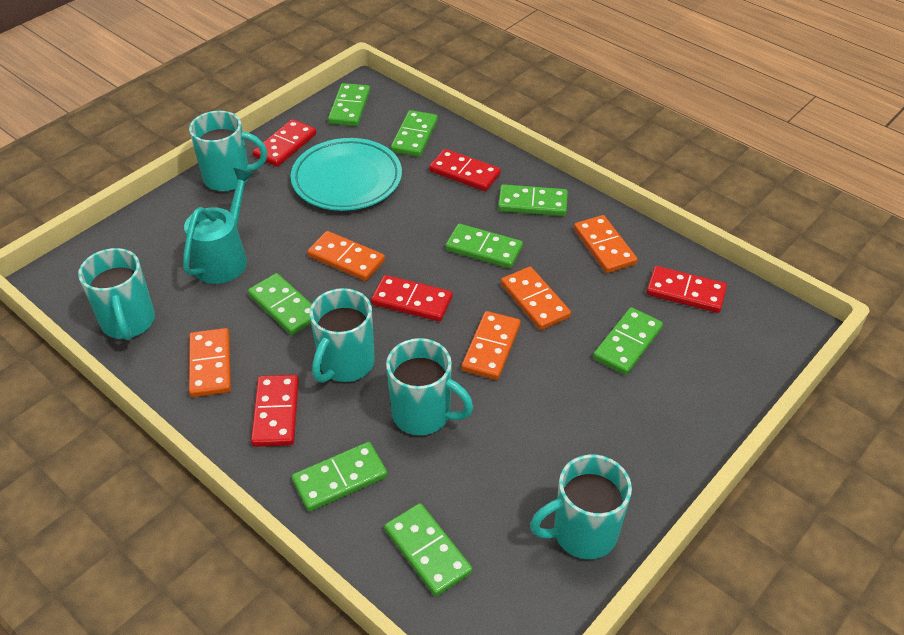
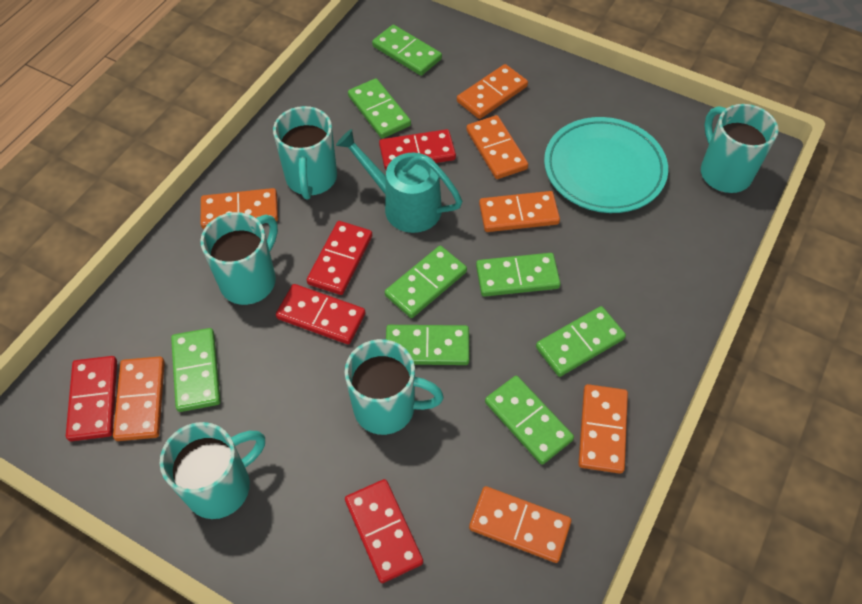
orange domino: [189,328,231,397] [307,231,385,281] [461,311,521,380] [501,267,571,330] [574,215,638,273] = 5 -> [113,357,165,441] [201,188,278,229] [457,64,528,119] [466,115,528,179] [469,486,571,563] [479,191,560,232] [578,384,628,474] = 7

